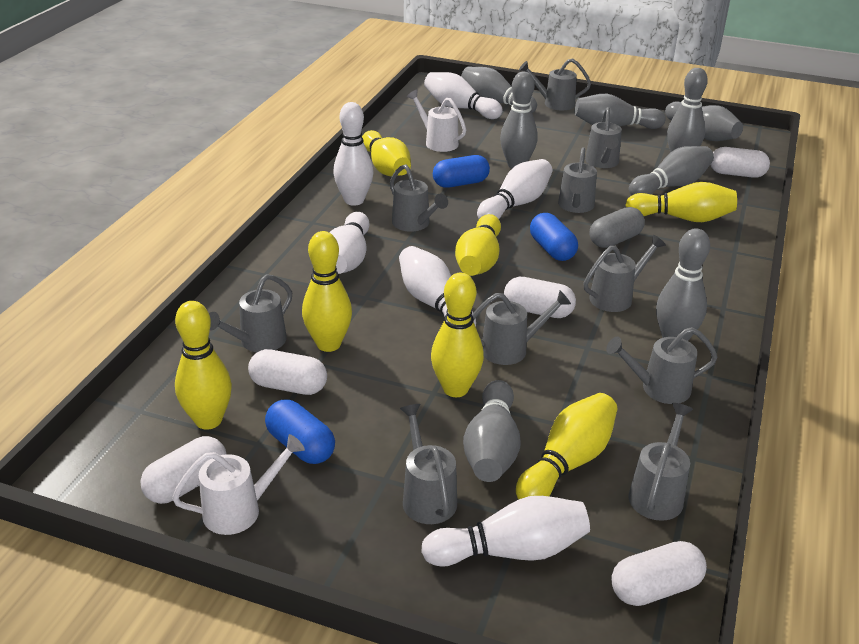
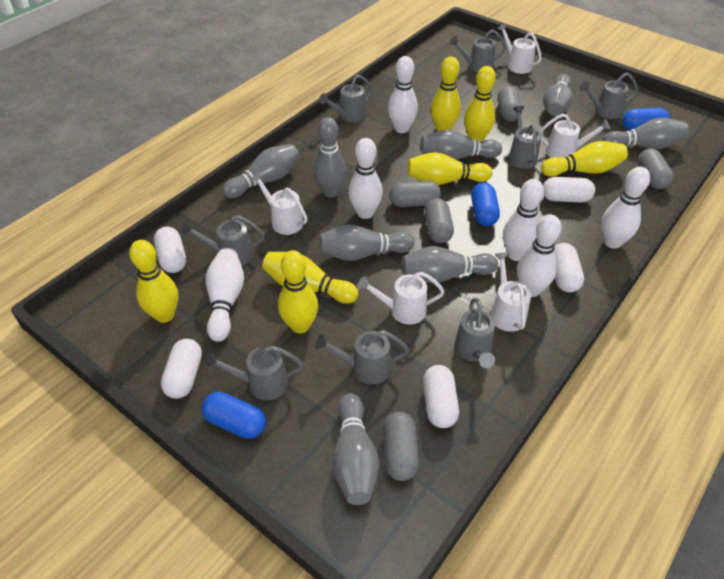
grey capsule: [590,207,645,248] = 1 -> [383,412,419,481] [389,181,441,207] [424,198,454,243] [497,86,522,122] [637,149,674,189] = 5
grey watering can: [209,274,292,352] [390,164,448,232] [400,404,457,524] [472,290,571,365] [519,59,591,110] [558,147,597,213] [584,235,666,312] [585,107,622,168] [606,327,718,404] [628,403,693,521] = 10 -> [181,215,265,265] [205,346,303,400] [315,331,409,384] [319,75,373,123] [449,30,507,73] [454,298,495,368] [508,106,542,169] [580,72,638,119] = 8
white watering can: [172,434,305,535] [407,90,466,152] = 2 -> [250,172,308,235] [358,272,445,325] [490,252,531,332] [497,23,542,74] [539,114,610,158] = 5

